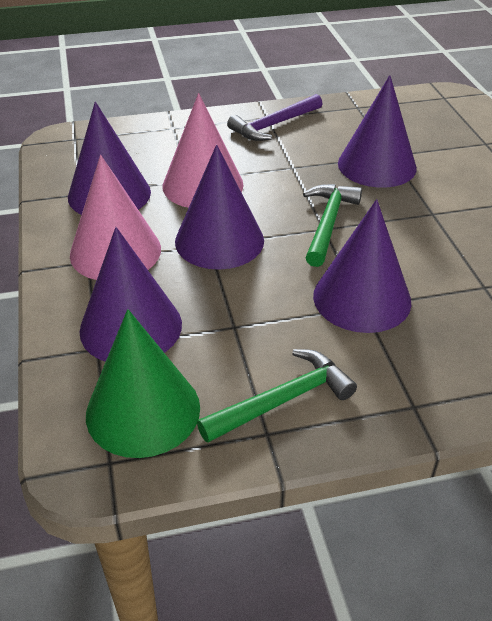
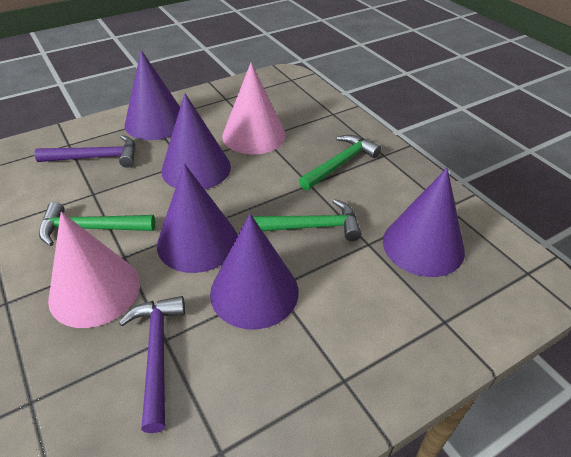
green cone: [86,309,200,458] = 1 -> none = 0
green hammer: [197,349,357,443] [303,184,362,267] = 2 -> [39,202,155,246] [247,199,361,241] [299,135,381,191] = 3
purple hammer: [227,94,322,141] = 1 -> [35,135,136,168] [119,296,185,433] = 2

